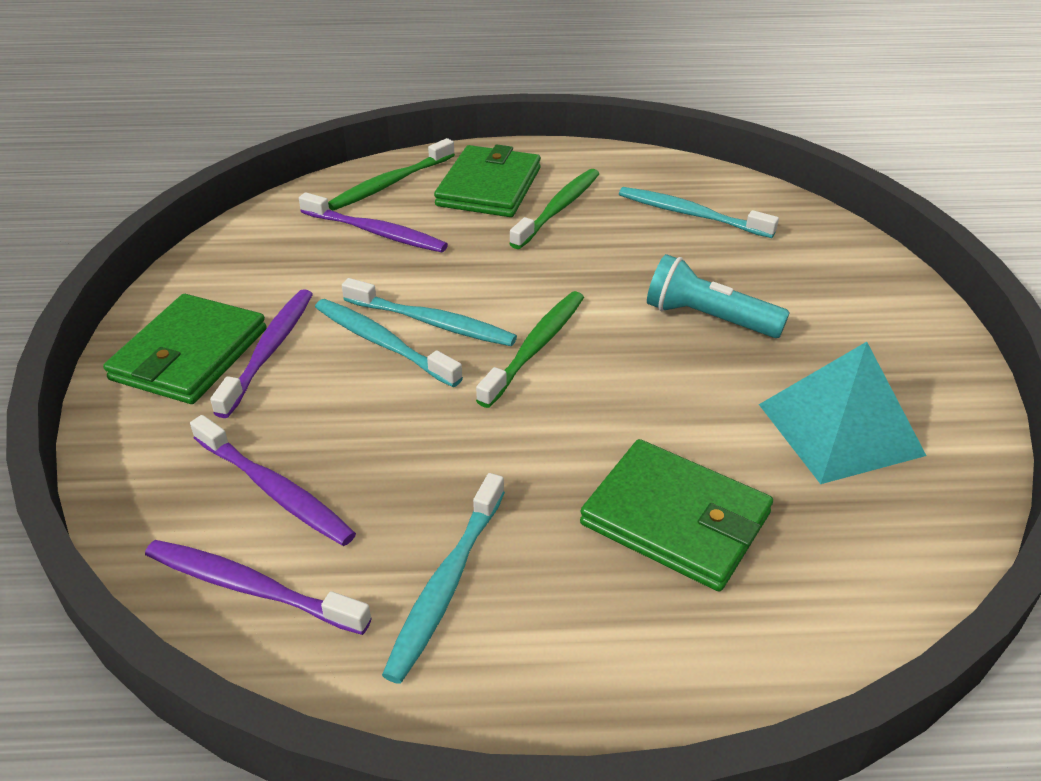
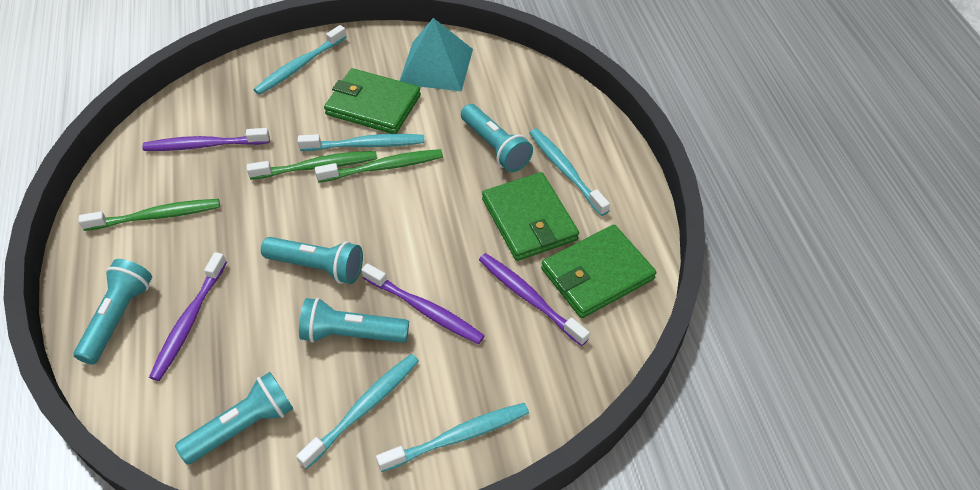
turquoise flashlight: [647,254,790,338] = 1 -> [74,259,152,365] [175,372,294,464] [261,237,363,284] [299,298,409,343] [461,104,533,172] = 5
turquoise toothbrush: [315,299,463,387] [342,278,517,346] [382,473,505,684] [619,187,779,238] = 4 -> [254,25,347,95] [296,354,419,469] [298,134,424,151] [376,403,529,472] [530,129,610,216] = 5

